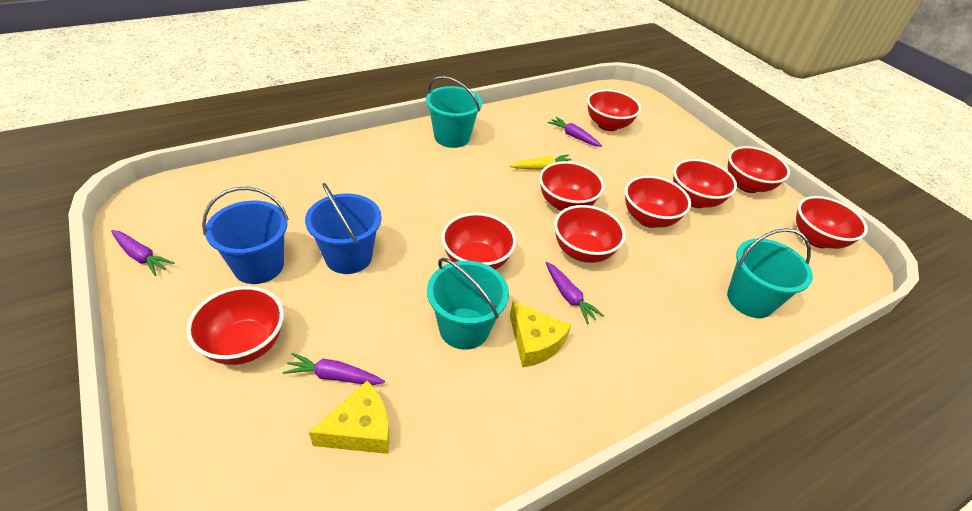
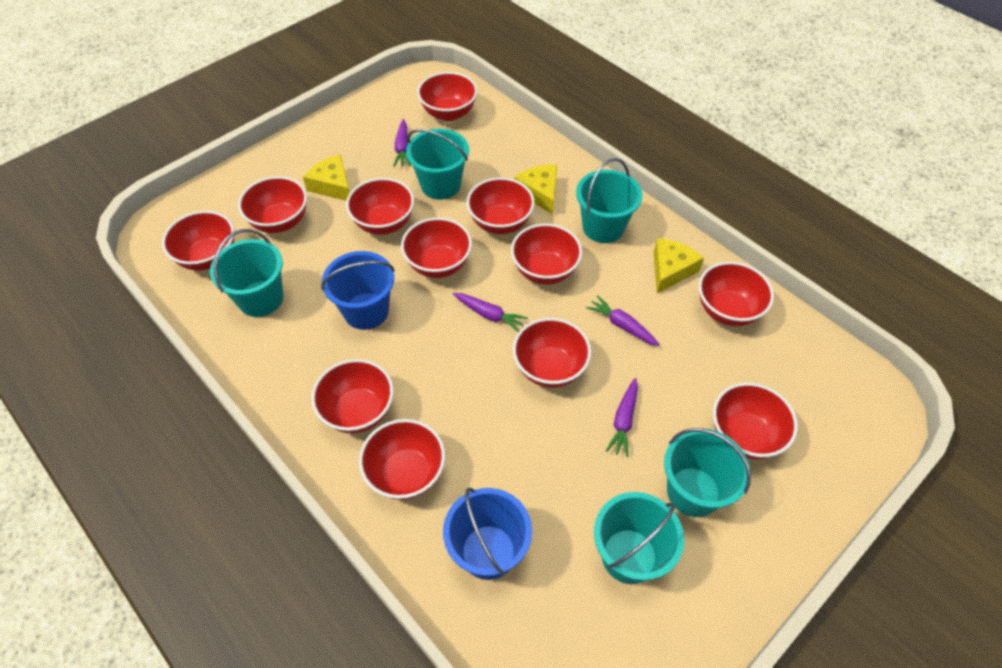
red bowl: [186,286,284,365] [441,213,516,270] [539,161,604,211] [554,205,626,263] [587,89,641,131] [625,176,691,228] [673,159,737,208] [728,146,790,193] [796,196,868,249] = 9 -> [162,211,235,271] [238,176,307,233] [311,359,394,433] [346,178,414,235] [359,419,445,500] [401,217,472,278] [417,72,478,121] [467,177,535,234] [511,223,583,285] [513,318,591,388] [699,262,774,326] [713,382,798,459] = 12
turquoise bucket: [426,76,482,148] [427,258,509,350] [727,228,813,318] = 3 -> [210,229,283,317] [406,129,469,200] [576,158,642,243] [594,492,684,584] [664,428,751,517] = 5
yellow carrot: [509,154,572,170] = 1 -> none = 0
yellow cheese: [309,381,390,454] [510,301,571,367] = 2 -> [303,154,350,201] [514,165,557,214] [653,238,704,293] = 3

